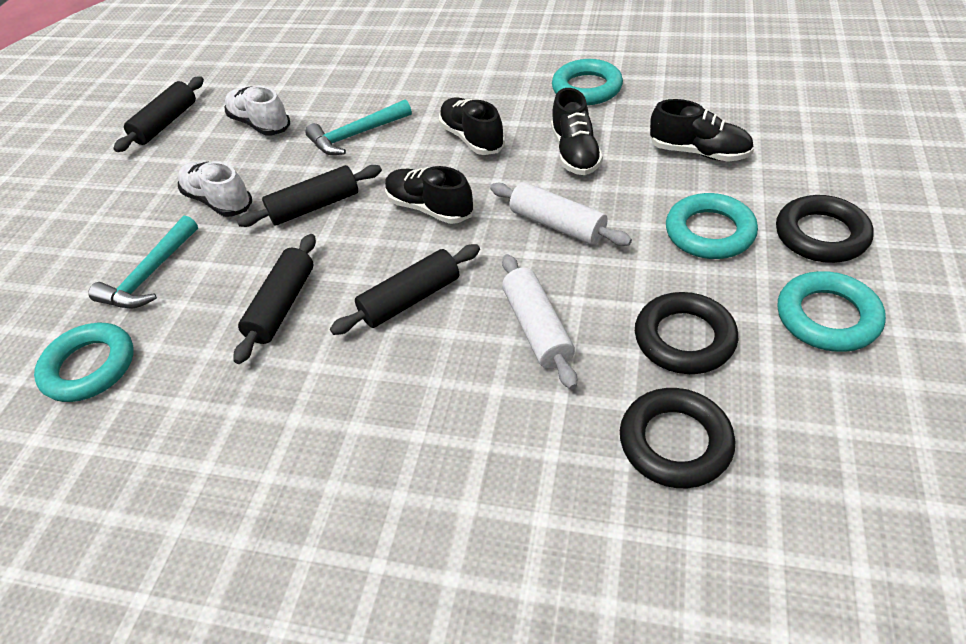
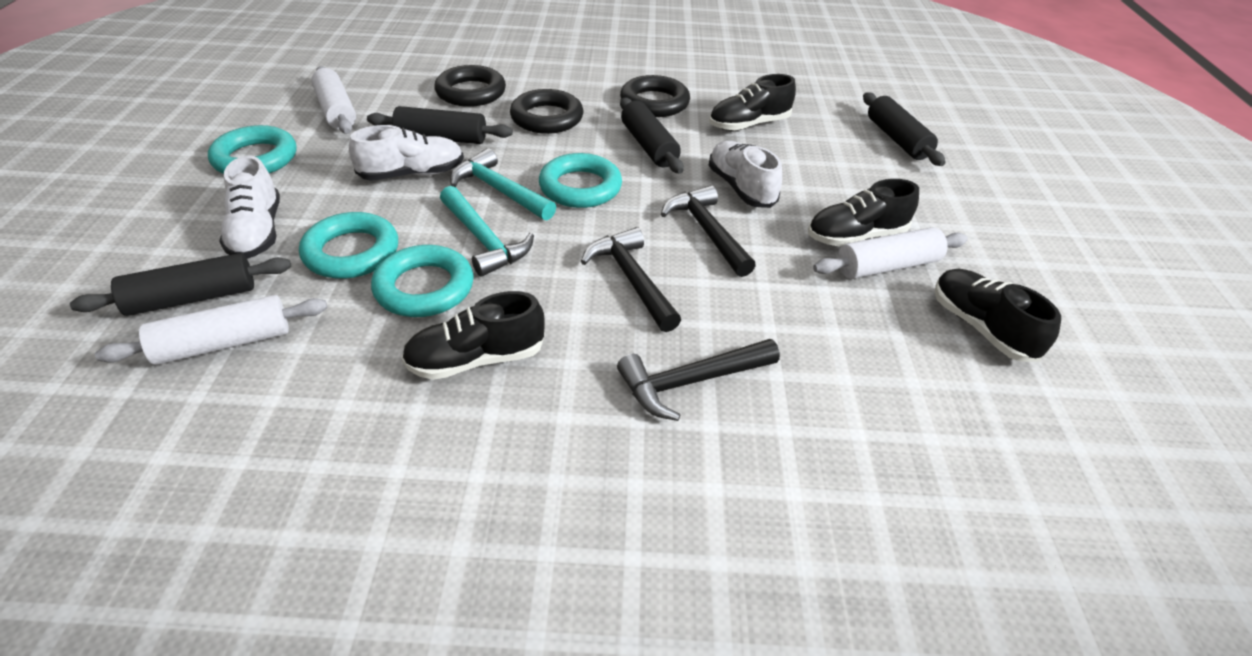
black hammer: none = 0 -> [581,227,681,332] [617,339,780,421] [661,185,756,277] = 3
white rolling pin: [490,182,632,246] [502,254,577,390] = 2 -> [95,295,328,365] [311,66,356,134] [813,227,968,279] = 3
white shoe: [178,161,252,217] [225,86,290,136] = 2 -> [219,156,280,259] [349,125,464,181] [709,141,782,208] = 3

